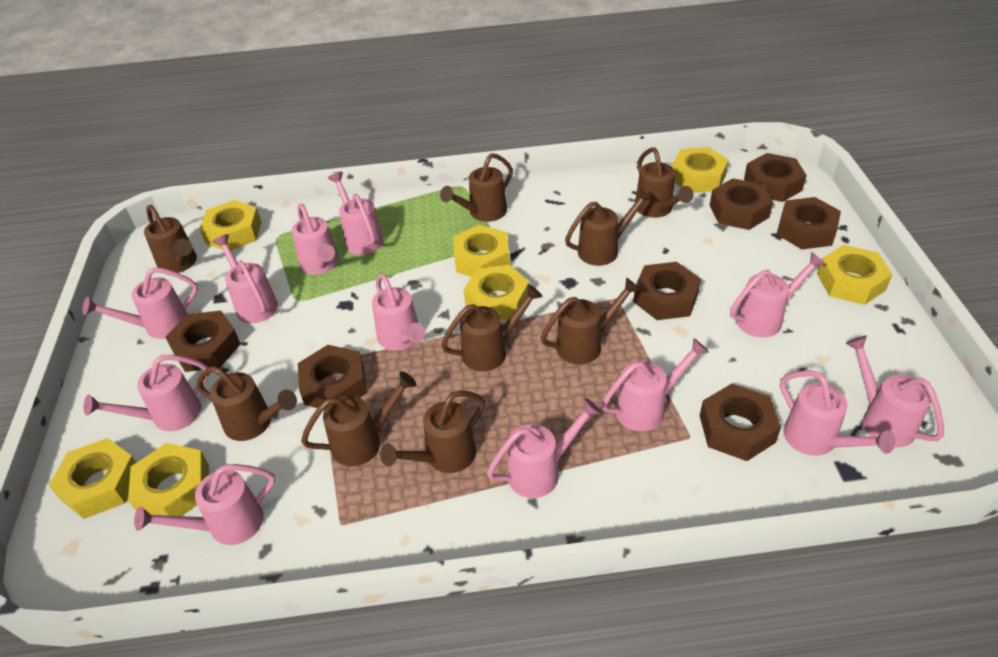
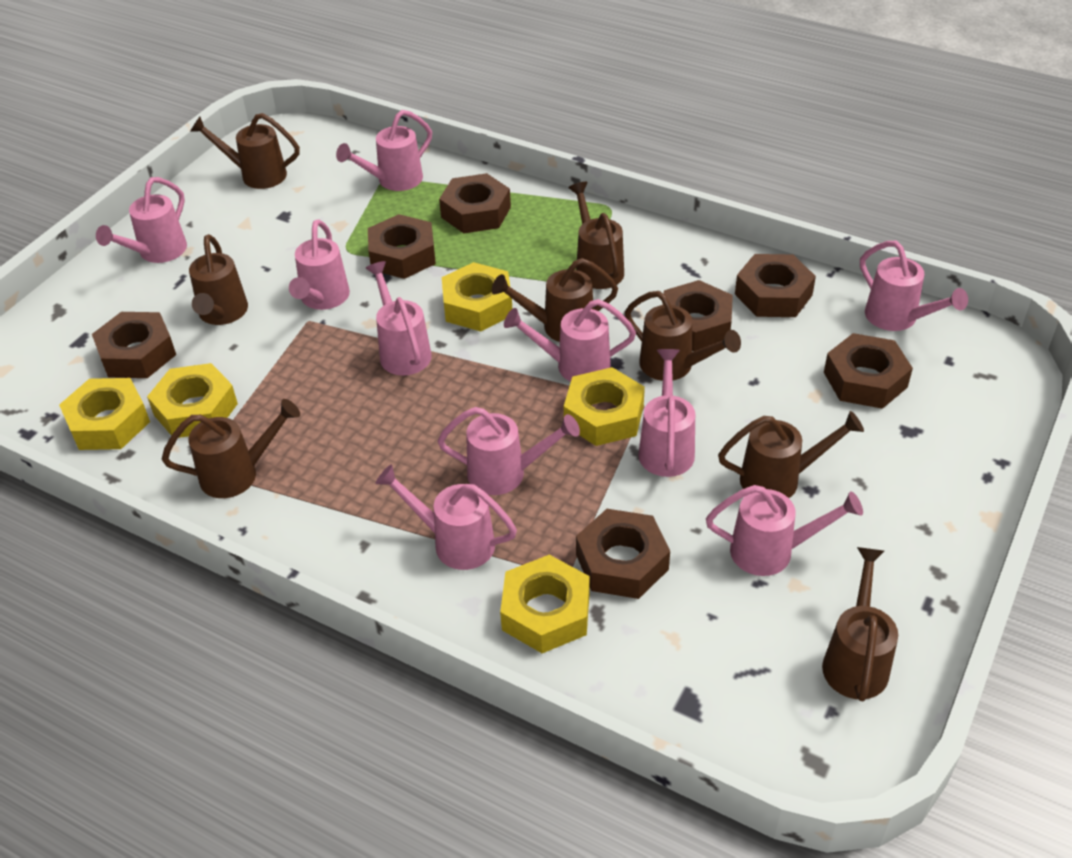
brown watering can: [144,205,197,273] [197,366,297,441] [301,372,417,467] [380,390,485,473] [440,153,513,222] [441,284,543,371] [541,277,640,364] [565,188,653,266] [635,147,694,218] = 9 -> [162,399,300,498] [189,234,248,325] [190,113,300,189] [492,258,618,342] [568,182,624,289] [625,291,741,381] [718,411,864,498] [822,547,898,701] = 8
pink watering can: [83,267,198,339] [84,355,209,431] [134,464,275,545] [213,234,278,323] [292,203,339,274] [328,172,383,255] [372,273,425,351] [487,398,602,498] [601,338,709,431] [730,252,826,338] [780,370,896,456] [846,336,944,447] = 12 -> [96,177,187,263] [289,220,350,310] [336,110,432,191] [366,261,432,376] [375,464,517,570] [438,407,580,495] [504,299,636,382] [638,349,695,477] [706,485,863,576] [860,241,968,331] = 10
yellow nut: [49,438,136,519] [128,443,209,516] [199,200,261,250] [453,225,510,277] [464,265,529,321] [672,147,729,193] [817,245,893,305] = 7 -> [59,378,150,450] [147,363,238,438] [442,262,512,331] [500,555,590,653] [564,367,645,446] = 5

